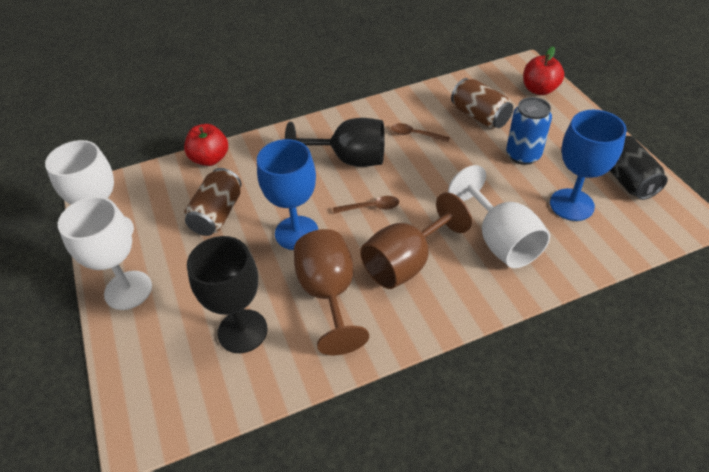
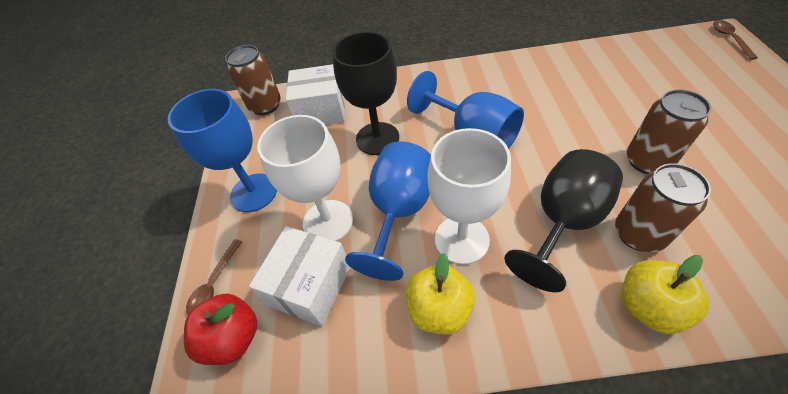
black can: [610,136,668,200] = 1 -> none = 0
blue can: [506,97,552,165] = 1 -> none = 0
blue goblet: [257,139,318,250] [550,110,627,221] = 2 -> [168,89,277,212] [345,141,431,281] [407,71,524,149] = 3
brown can: [184,168,242,236] [451,78,513,129] = 2 -> [225,45,281,115] [615,163,711,252] [627,89,711,174] = 3
brown goblet: [294,229,369,355] [360,192,472,289] = 2 -> none = 0
red apple: [184,124,228,166] [523,46,564,95] = 2 -> [184,294,257,365] = 1
white box: none = 0 -> [249,226,351,326] [286,64,345,125] = 2
white goblet: [45,140,134,234] [58,197,152,310] [448,165,550,268] = 3 -> [257,115,353,241] [428,128,511,265] = 2
yellow apple: none = 0 -> [406,253,475,335] [622,255,709,334] = 2

